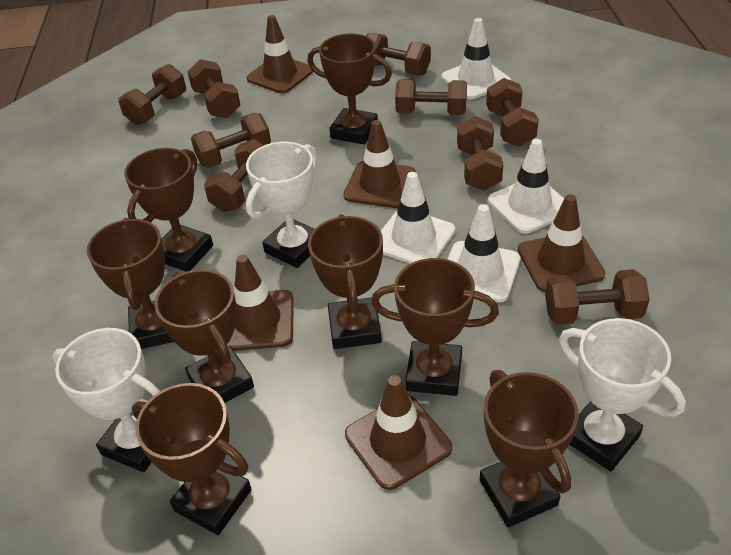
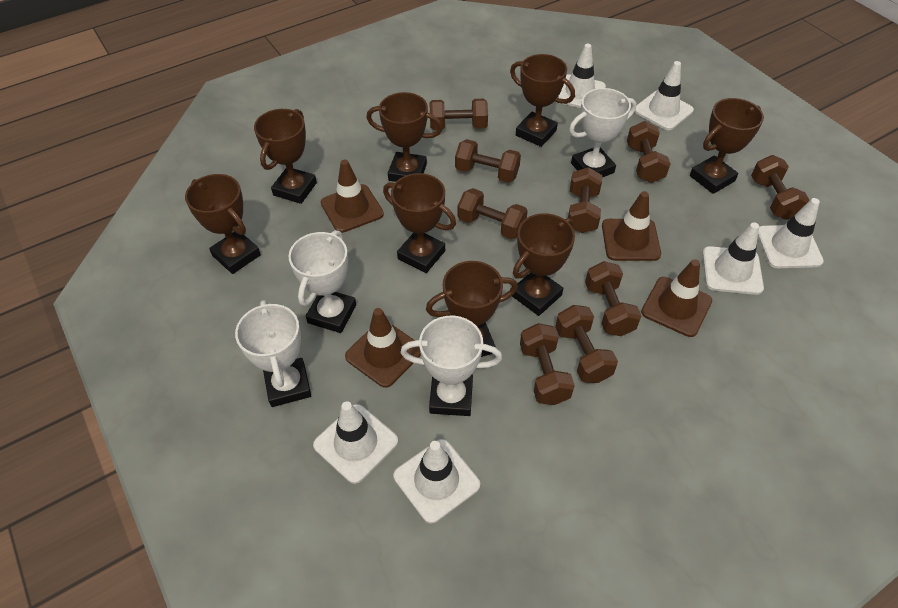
brown traffic cone: [227,255,294,351] [247,15,313,93] [343,120,416,208] [345,375,452,490] [518,194,605,292] = 5 -> [321,160,384,233] [345,308,421,388] [602,191,661,261] [641,259,712,337] = 4
white traffic cone: [381,172,455,264] [441,18,511,99] [448,204,520,302] [488,139,564,234] = 4 -> [313,401,398,484] [394,439,480,524] [558,44,606,108] [635,61,694,130] [702,222,764,295] [758,198,824,268] = 6
white trophy: [52,328,160,472] [246,142,317,268] [559,318,686,471] = 3 -> [235,300,311,407] [288,230,356,333] [401,316,502,416] [569,88,636,177] = 4

